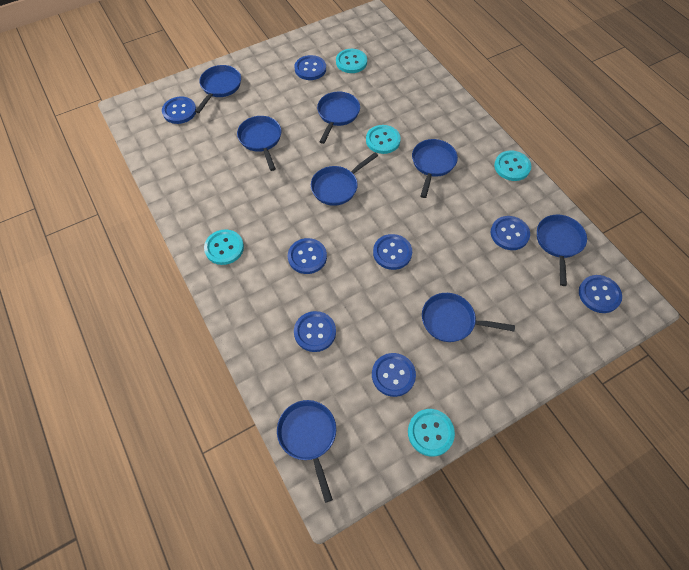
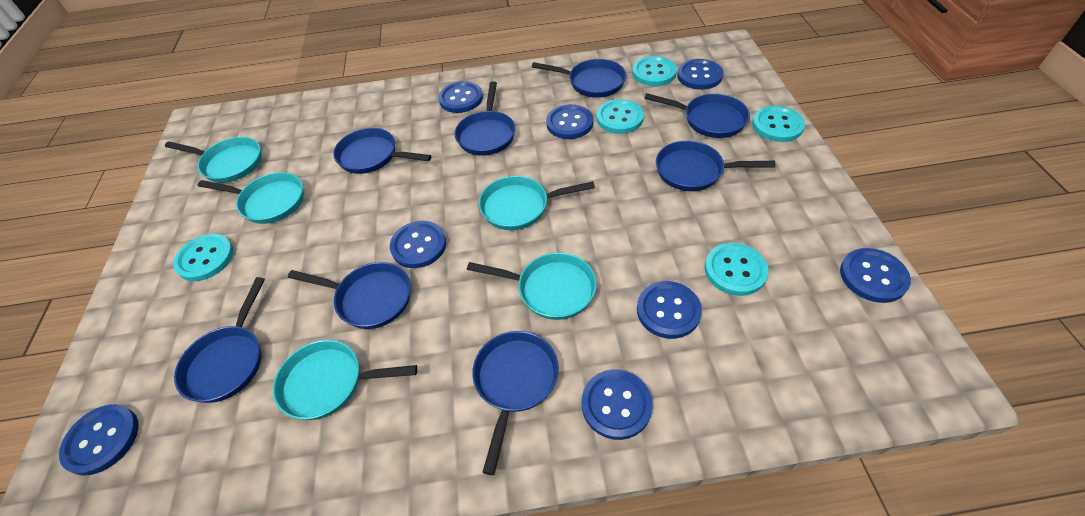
turquoise pan: none = 0 -> [165,137,262,183] [198,172,304,224] [273,340,417,420] [467,252,597,320] [479,176,595,230] = 5

